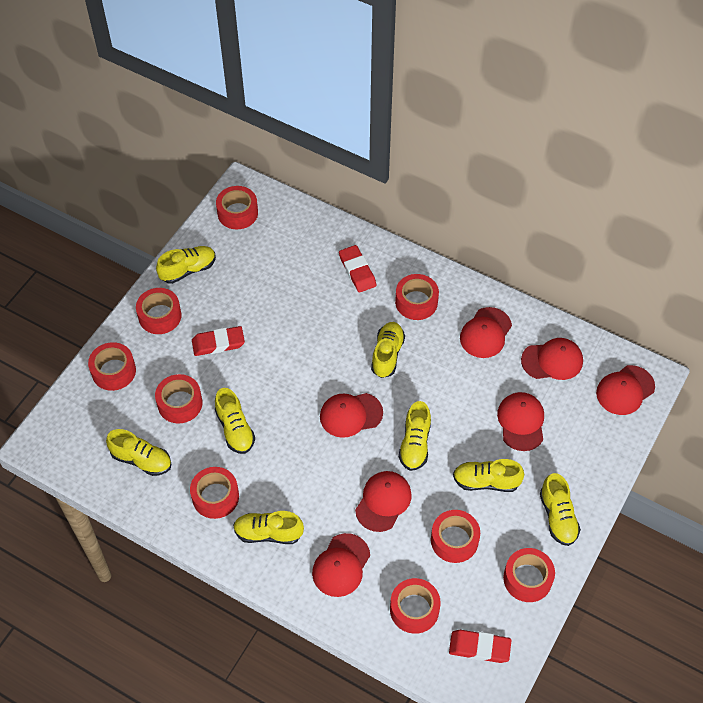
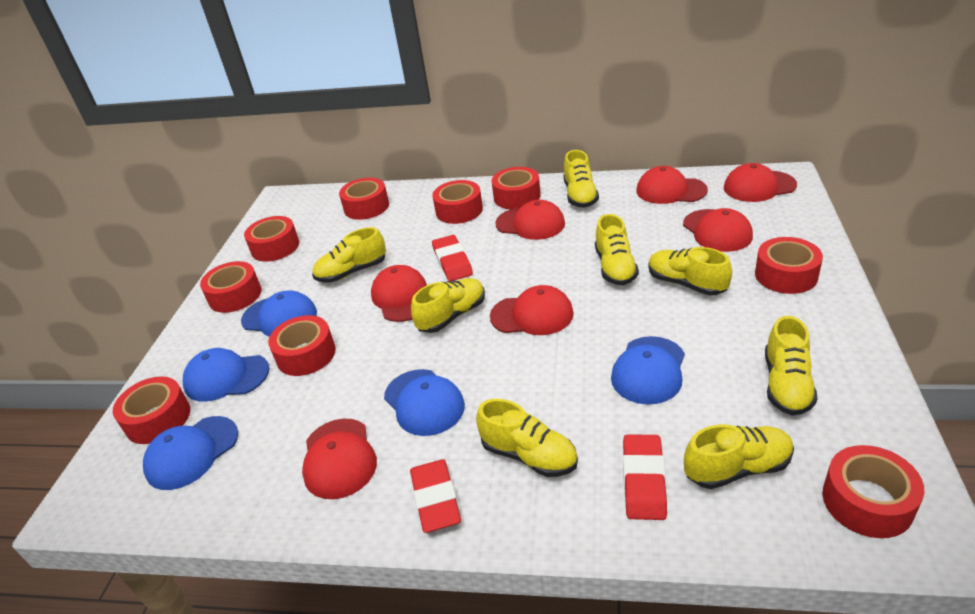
blue cap: none = 0 -> [143,416,238,490] [183,348,269,402] [241,291,317,337] [384,369,465,436] [611,336,685,405] = 5

